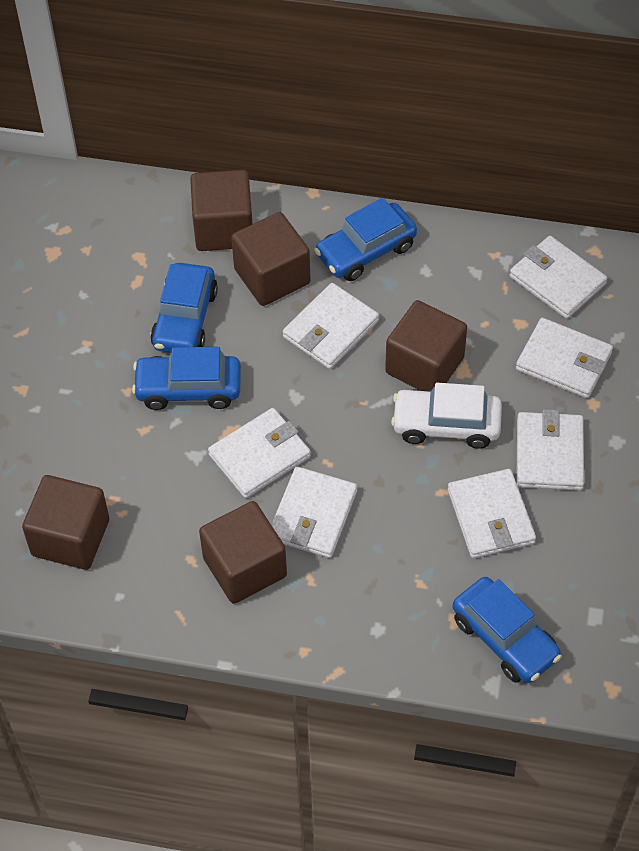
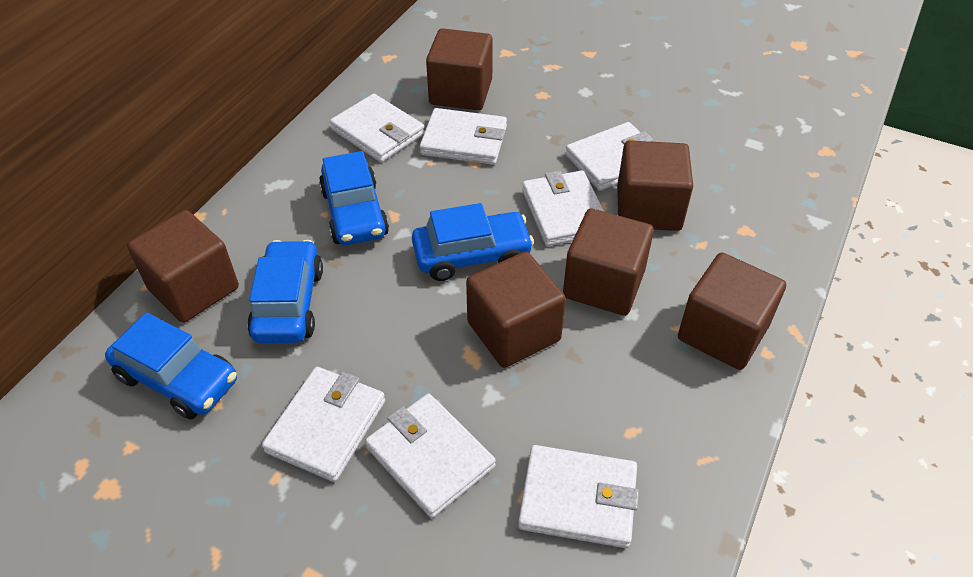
brown cube: [22,475,109,570] [190,170,253,251] [199,501,287,604] [231,212,310,306] [385,300,467,392] = 5 -> [127,210,239,323] [426,28,493,110] [466,252,566,368] [563,208,654,316] [617,141,693,231] [678,253,786,370] = 6
white car: [391,383,502,449] = 1 -> none = 0

